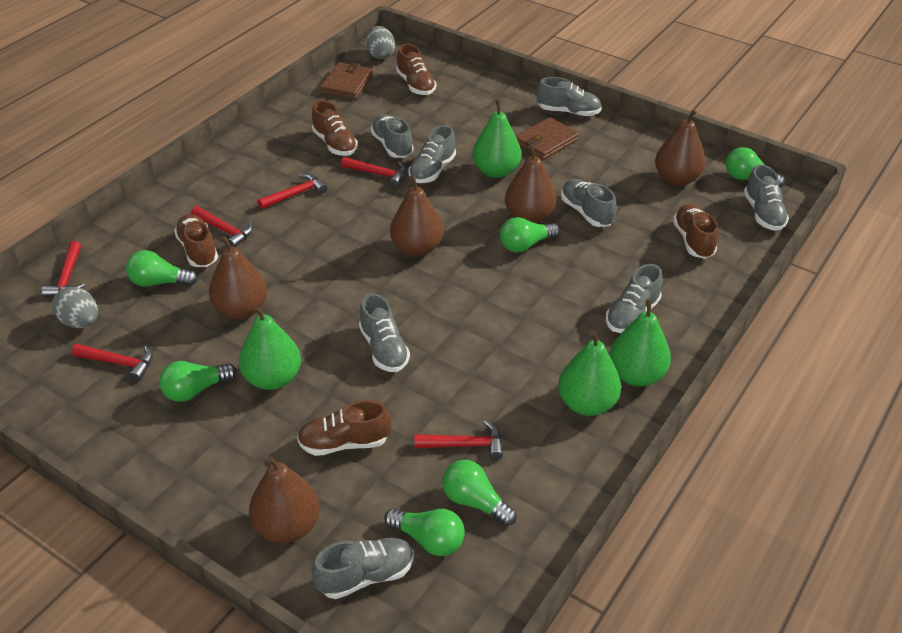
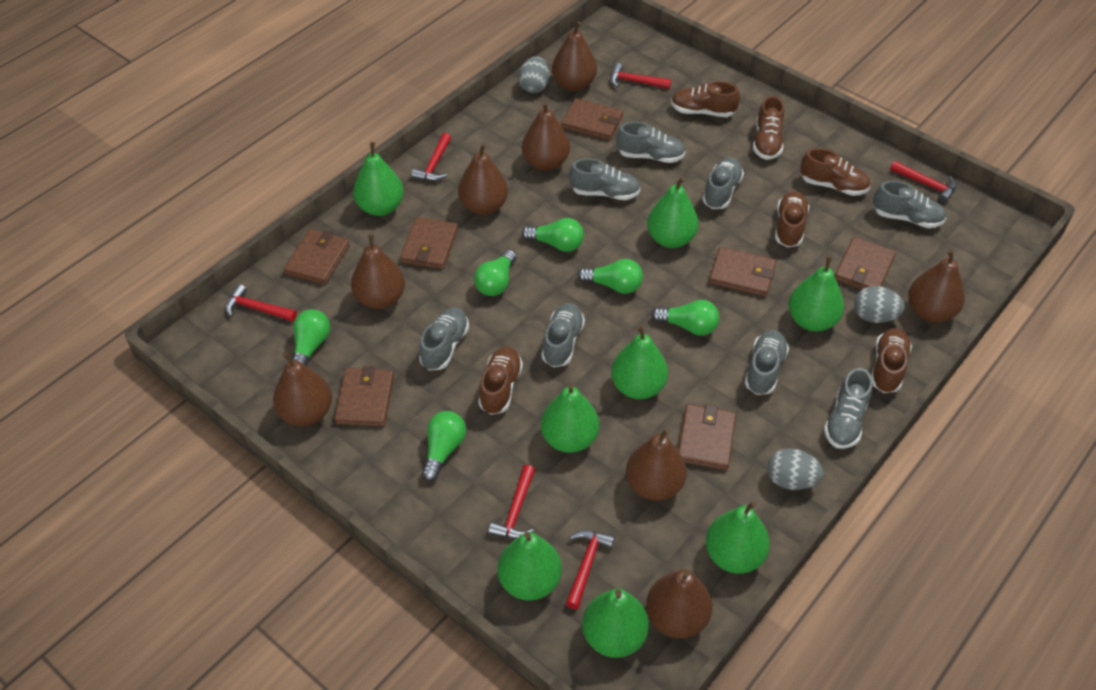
brown pear: [209,236,267,319] [249,456,320,543] [390,175,443,256] [505,145,556,223] [655,109,705,186] = 5 -> [273,352,332,426] [351,234,405,309] [458,143,508,215] [522,101,570,171] [552,21,597,91] [626,428,687,501] [646,569,712,638] [908,249,965,323] = 8
brown shoe: [174,214,218,267] [297,400,391,456] [312,100,358,156] [396,44,437,95] [673,204,718,259] = 5 -> [478,347,523,415] [671,81,740,117] [753,96,784,160] [775,191,809,247] [800,148,870,196] [871,328,912,393] = 6
brown wallet: [320,62,373,99] [516,117,579,160] = 2 -> [284,229,350,285] [334,366,394,427] [400,217,458,269] [561,98,623,141] [678,404,736,470] [709,247,776,297] [835,237,896,290] = 7
green pear: [239,305,301,390] [473,100,521,178] [558,331,621,416] [609,299,671,386] = 4 -> [353,142,404,216] [498,532,562,601] [541,383,599,453] [582,588,649,658] [611,325,668,399] [647,177,699,248] [706,501,770,574] [788,256,844,331] = 8
grey egg: [52,287,98,328] [366,26,395,59] = 2 -> [519,56,550,93] [768,449,823,490] [854,286,905,323] = 3

